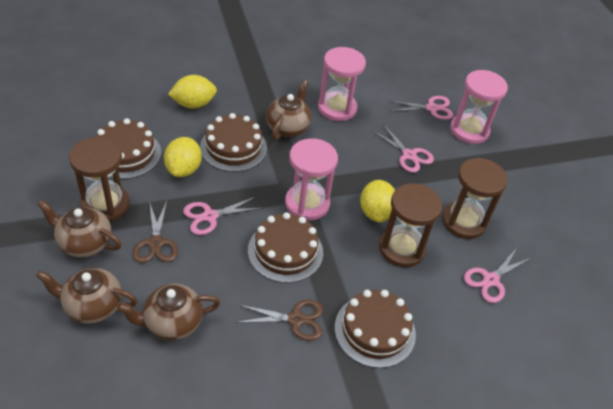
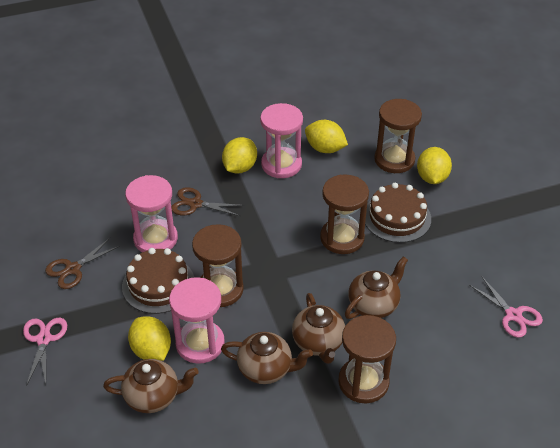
brown cake: [96,118,161,179] [200,113,267,172] [248,212,323,283] [335,290,416,368] = 4 -> [122,248,195,314] [365,183,431,243] = 2
brown hourglass: [69,137,130,222] [379,183,442,267] [442,158,507,239] = 3 -> [192,224,244,307] [320,174,369,254] [338,315,396,403] [374,99,422,173] = 4
pink scissors: [183,196,262,235] [372,124,434,173] [388,96,454,120] [464,248,531,303] = 4 -> [23,318,67,386] [469,276,543,338] = 2
yellow lemon: [164,137,202,177] [168,75,217,109] [360,180,395,222] = 3 -> [128,316,171,361] [222,137,257,173] [305,120,348,153] [417,147,452,184] = 4

